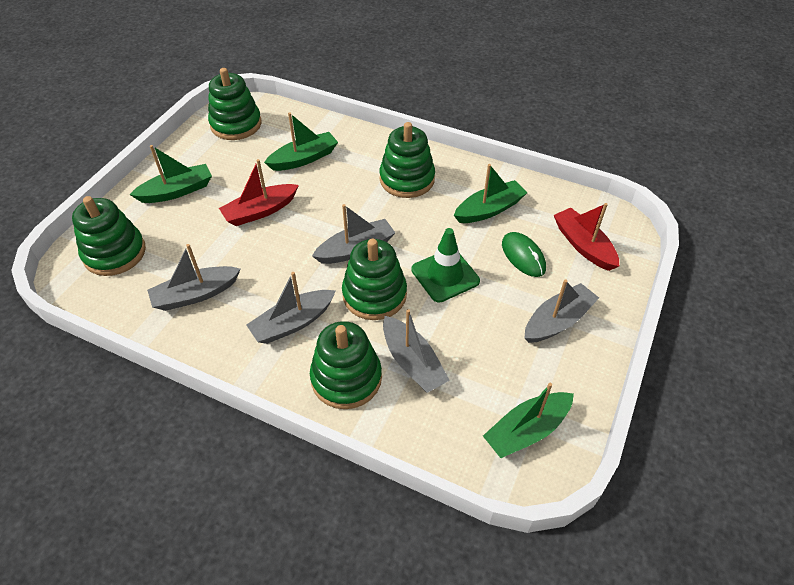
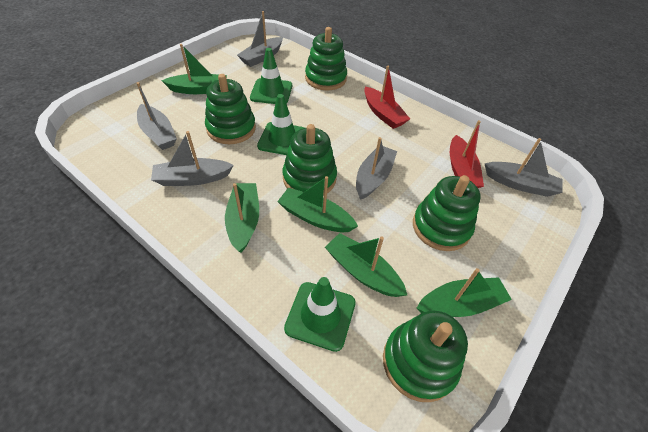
green boat: [129,145,212,203] [264,113,338,171] [454,164,528,223] [483,383,574,458] = 4 -> [161,44,227,94] [225,183,259,253] [277,176,358,232] [325,233,407,297] [417,268,512,317] = 5
green mouse: [502,232,546,277] = 1 -> none = 0
green traffic cone: [411,228,480,302] = 1 -> [250,48,292,104] [257,94,304,155] [284,277,356,352] = 3

